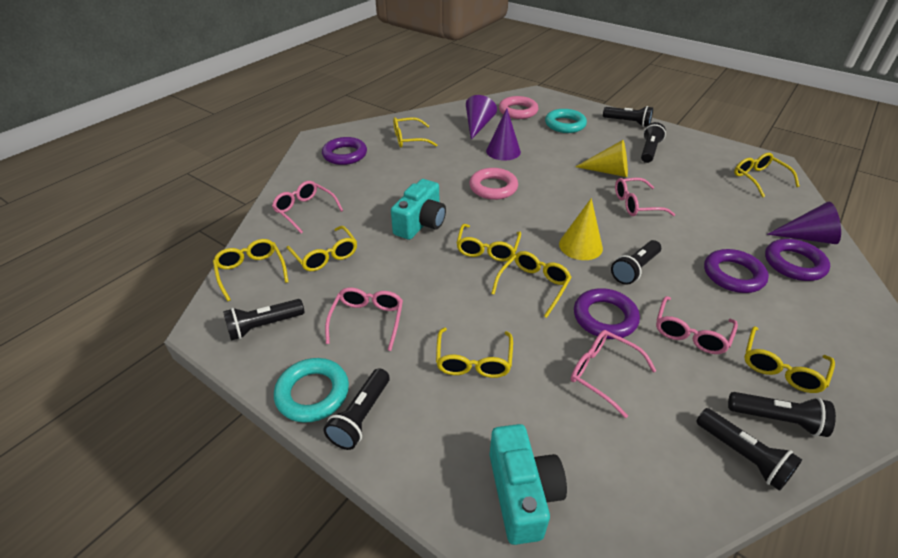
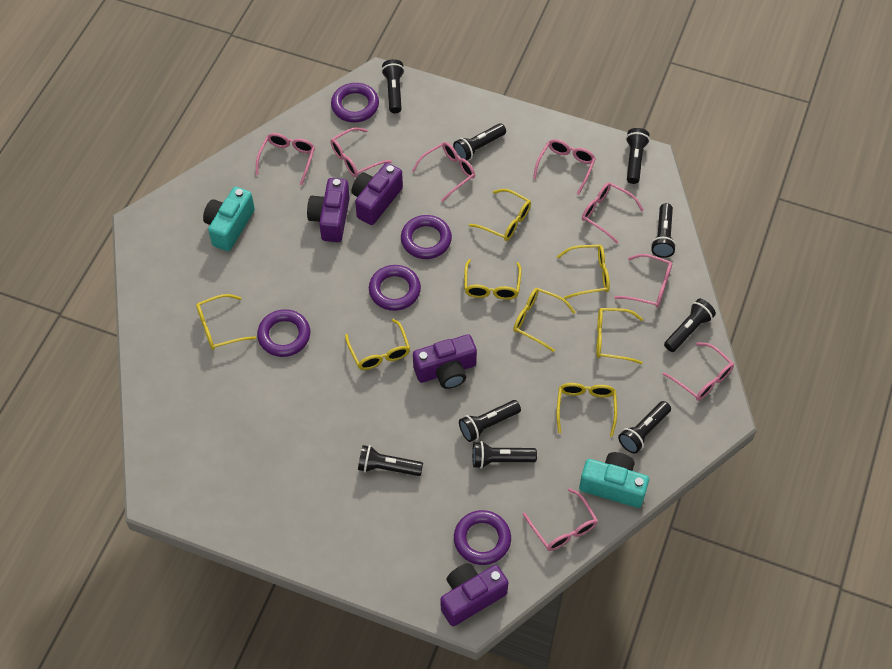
black flashlight: [223,299,305,340] [323,368,390,450] [603,106,653,127] [611,240,661,285] [641,122,666,163] [696,408,802,491] [728,392,836,437] = 7 -> [358,445,423,476] [381,59,405,113] [453,123,506,160] [459,400,521,442] [472,441,537,469] [618,401,671,454] [626,128,650,184] [651,203,676,258] [664,299,716,352] = 9
pink glasses: [272,181,343,234] [325,288,403,351] [571,330,656,418] [615,178,675,216] [656,296,738,354] = 5 -> [256,133,315,185] [330,127,392,177] [412,142,475,202] [523,488,598,551] [533,139,596,195] [582,182,644,243] [614,254,672,308] [662,342,734,401] = 8
pink ring: [469,168,518,200] [499,96,538,119] = 2 -> none = 0
purple camera: none = 0 -> [307,178,350,242] [352,163,403,225] [413,334,477,389] [441,563,509,626] = 4
purple cone: [466,95,497,140] [486,108,521,160] [767,201,841,244] = 3 -> none = 0
purple ring: [322,137,367,165] [574,288,640,339] [704,249,769,293] [765,239,830,281] = 4 -> [257,309,310,357] [331,83,379,123] [369,265,421,311] [401,215,452,259] [454,510,511,565] = 5
turquoise ring: [274,358,349,423] [545,109,587,133] = 2 -> none = 0
yellow cone: [559,198,603,260] [575,140,628,177] = 2 -> none = 0

